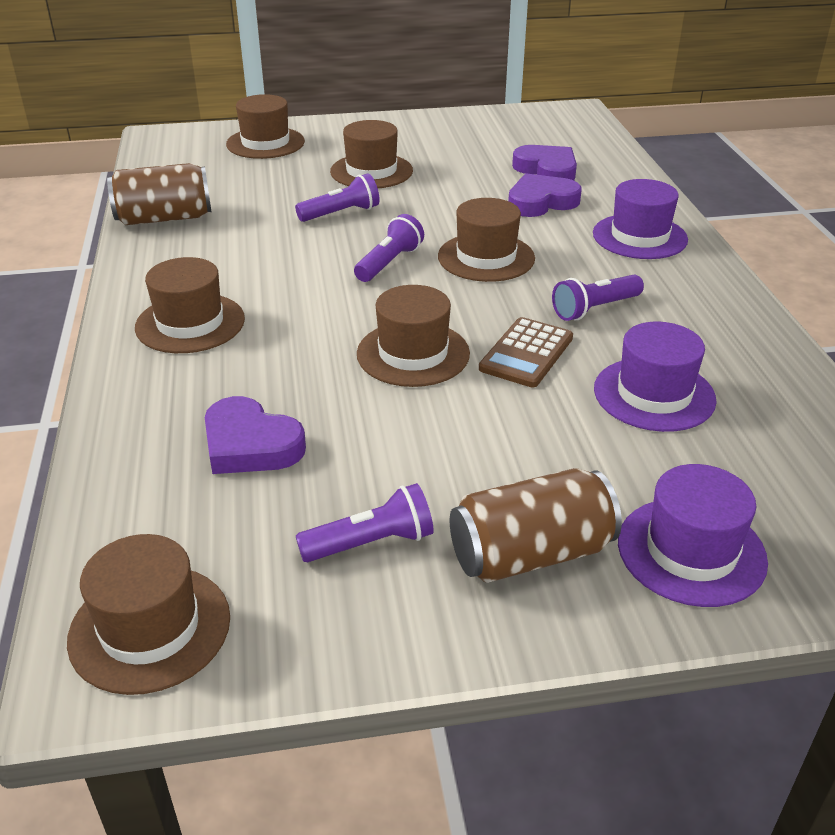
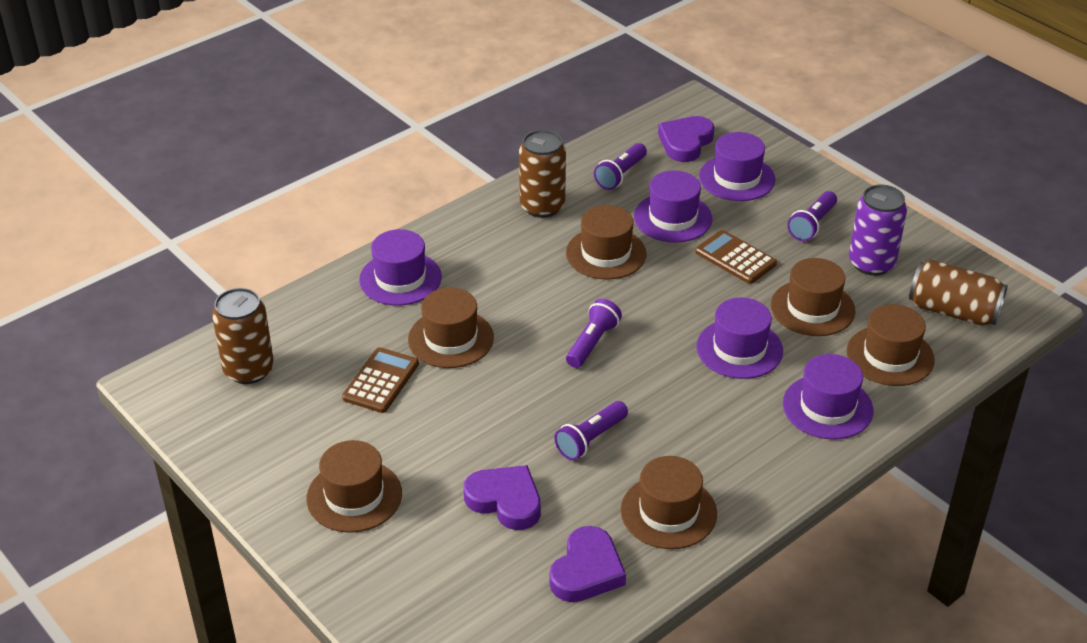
brown calculator: [479,317,573,388] = 1 -> [342,347,419,413] [695,230,777,284] = 2
brown can: [107,163,211,225] [450,468,622,583] = 2 -> [212,288,274,384] [519,130,566,218] [909,259,1008,326] = 3
purple can: none = 0 -> [849,185,907,276] = 1
purple hat: [593,179,688,259] [594,322,717,432] [618,464,768,607] = 3 -> [359,229,442,306] [634,171,712,242] [696,298,783,379] [699,132,776,201] [783,354,873,440] = 5

